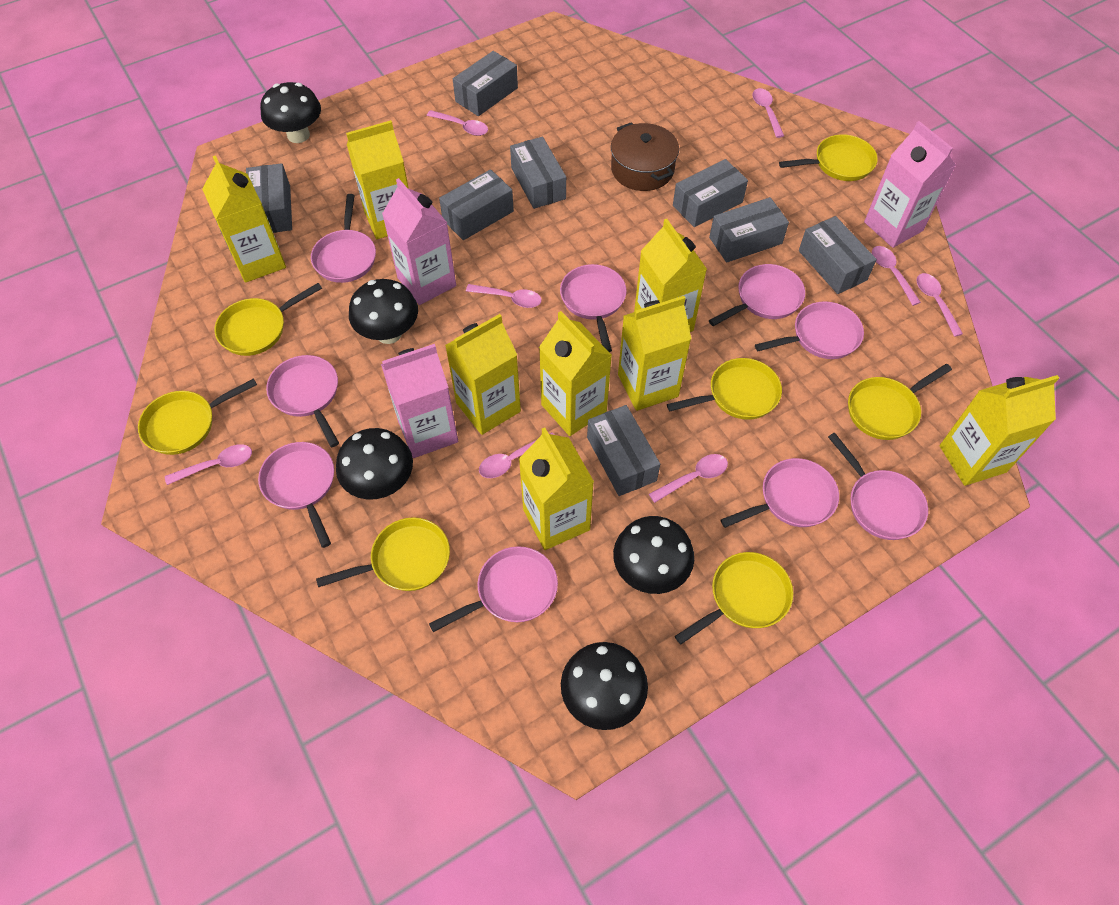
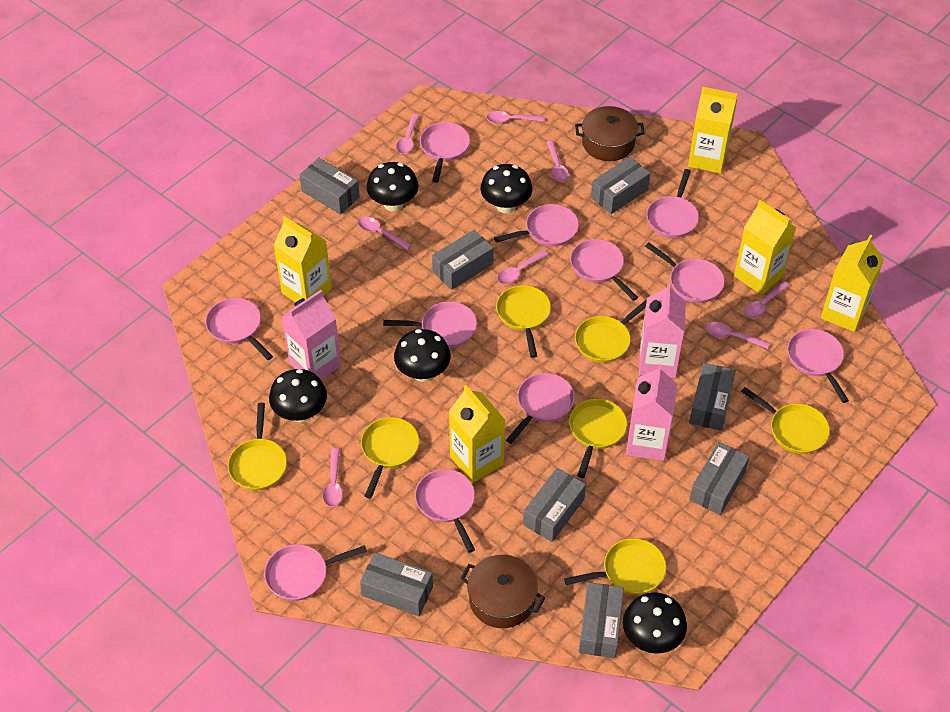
brown pot: [611,122,679,191] = 1 -> [460,555,545,628] [575,106,645,161] = 2
pink pan: [258,442,334,548] [266,355,339,447] [311,194,376,283] [429,546,558,632] [560,264,627,352] [709,264,805,326] [721,458,839,528] [755,301,864,359] [828,432,928,540] = 9 -> [205,298,273,360] [264,544,367,601] [383,301,477,348] [415,469,475,553] [420,122,470,183] [494,204,579,246] [506,373,575,444] [570,239,638,301] [645,243,725,303] [647,169,699,238] [787,329,849,403] = 11
yellow carton: [202,155,286,283] [346,120,409,239] [445,314,521,435] [519,428,594,550] [539,311,612,436] [618,296,691,411] [634,219,707,332] [940,375,1059,486] = 8 -> [274,216,332,302] [448,385,505,483] [688,87,737,173] [734,200,796,295] [821,235,884,332] = 5

